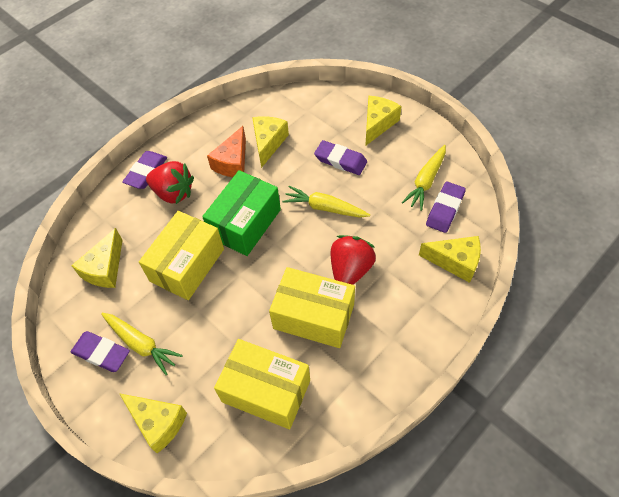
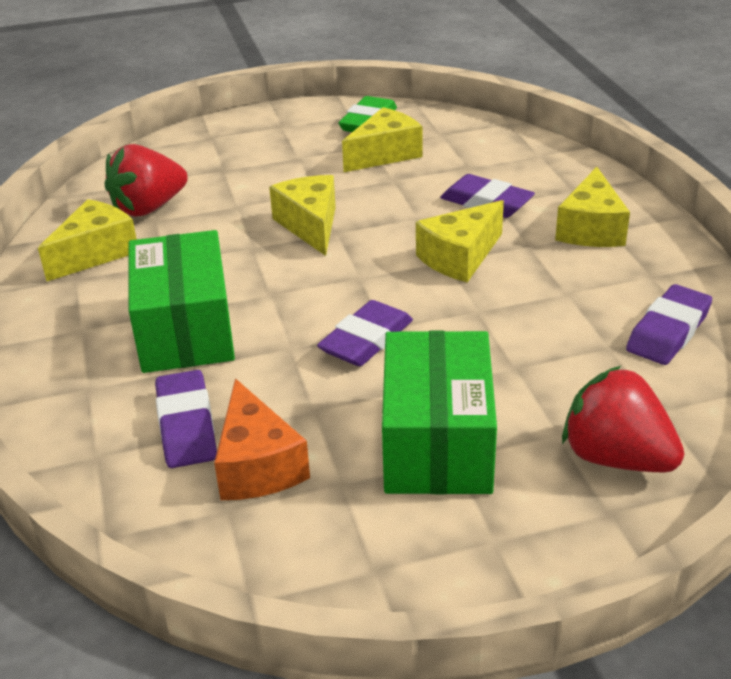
green box: [202,170,281,256] = 1 -> [129,230,235,373] [382,331,497,494] = 2
green eraser: none = 0 -> [339,96,397,132] = 1
yellow box: [139,211,224,300] [214,339,310,429] [269,267,355,348] = 3 -> none = 0
yellow carrot: [101,313,183,375] [282,186,370,218] [402,145,446,211] = 3 -> none = 0

